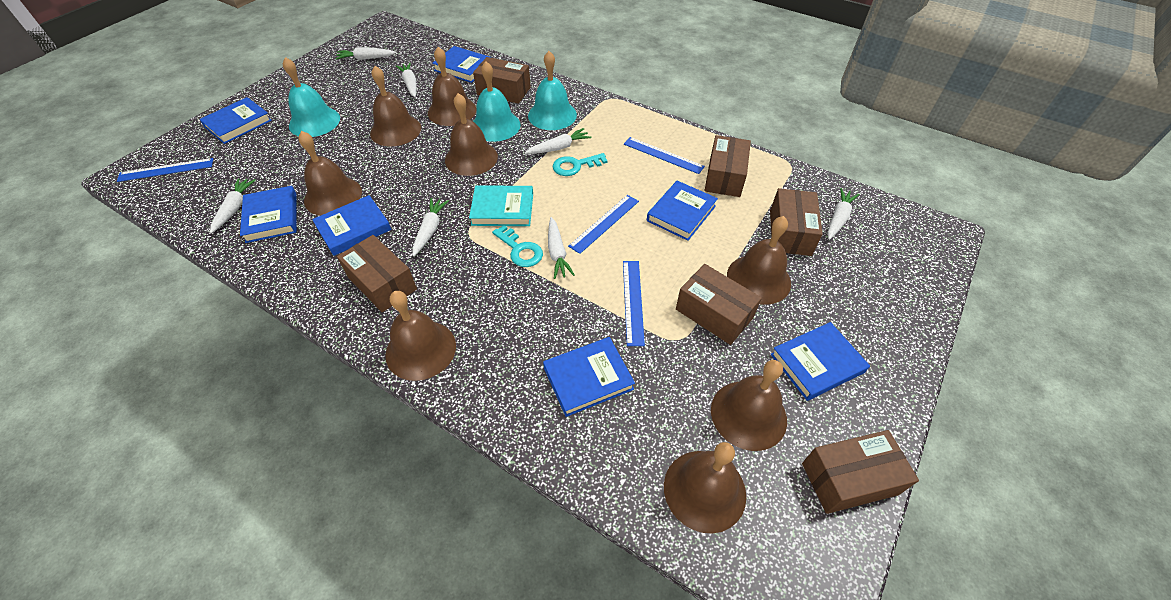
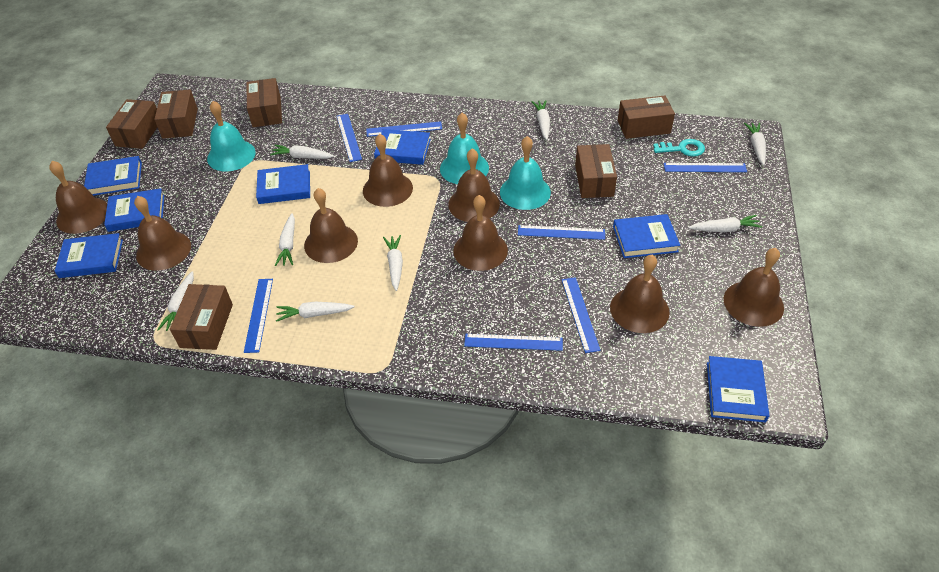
blue ruler: [117,158,213,182] [568,195,639,254] [623,261,645,346] [624,137,705,174] = 4 -> [244,279,273,353] [337,114,362,162] [366,121,442,137] [464,334,563,351] [518,225,605,240] [562,277,600,353] [664,163,747,172] = 7
turquoise book: [469,185,533,226] = 1 -> none = 0
turquoise key: [492,225,543,267] [553,153,608,176] = 2 -> [653,139,705,157] = 1
white carrot: [210,178,256,233] [335,47,396,60] [396,63,417,97] [413,198,449,257] [525,128,592,154] [548,217,575,279] [827,188,859,240] = 7 -> [157,271,194,331] [270,145,334,159] [275,213,295,266] [276,302,354,322] [383,235,403,291] [531,100,550,140] [688,215,762,232] [744,123,766,165] = 8

